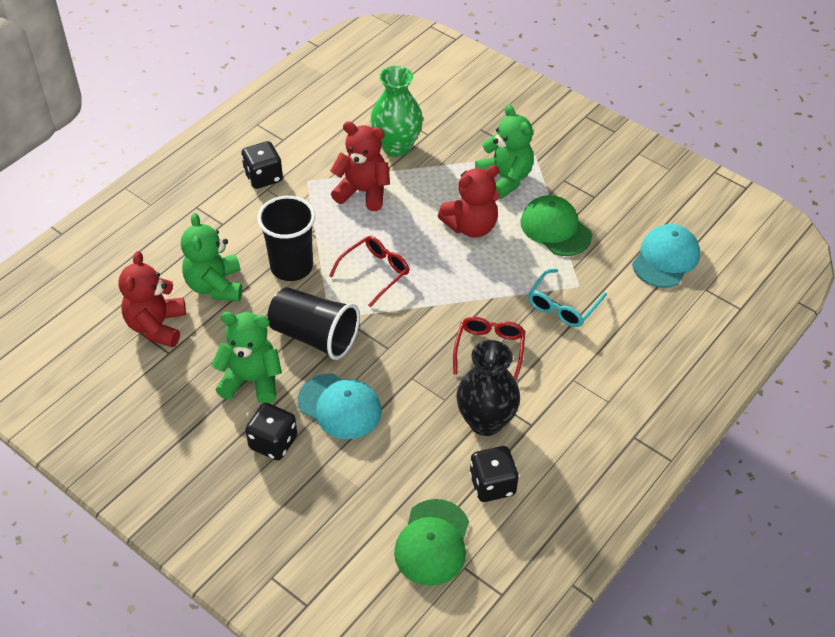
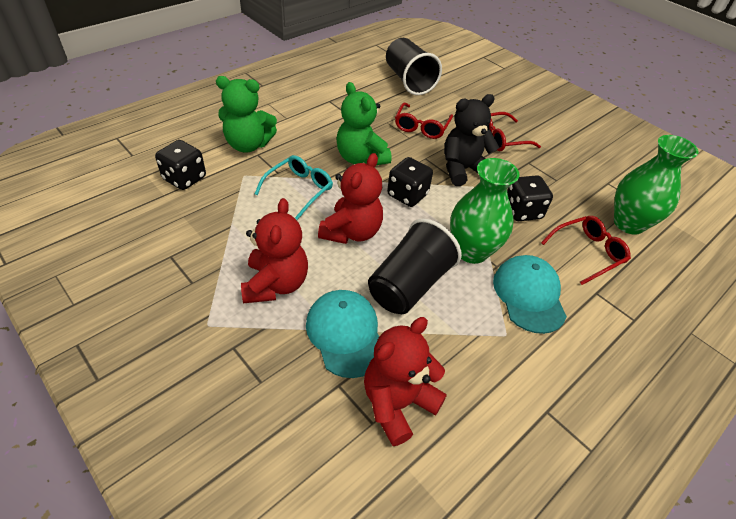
black teddy bear: none = 0 -> [444,94,499,186] = 1
black vase: [456,340,520,436] = 1 -> none = 0
green cap: [394,499,469,586] [520,195,592,256] = 2 -> none = 0
green teddy bear: [181,213,242,301] [211,312,282,403] [475,105,534,199] = 3 -> [216,76,277,152] [336,82,392,165] = 2
green vase: [370,66,423,157] = 1 -> [450,158,520,264] [614,135,699,235] = 2
red glasses: [329,236,409,307] [453,317,525,381] = 2 -> [395,102,453,139] [487,112,541,151] [541,216,631,285] = 3

